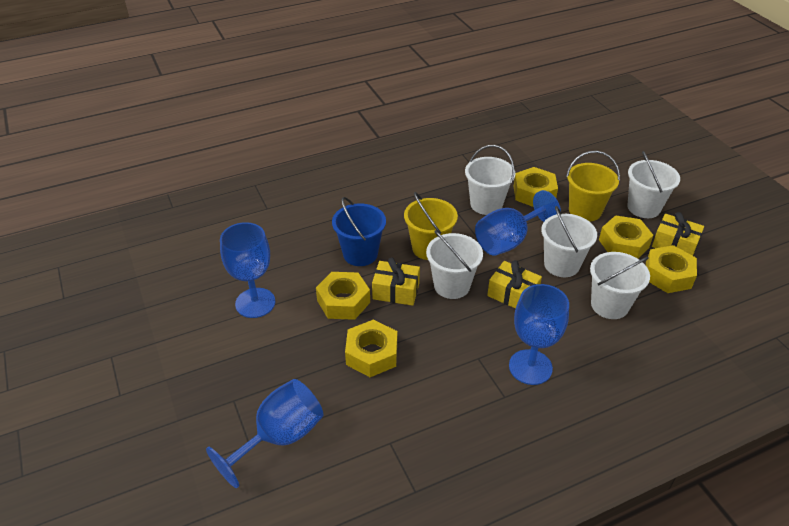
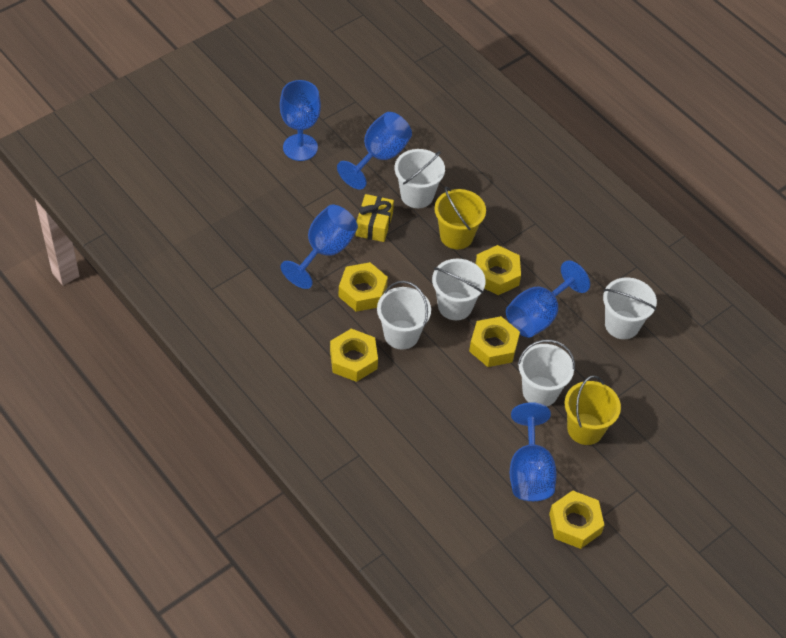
blue bucket: [332,197,386,266] = 1 -> none = 0
blue goblet: [206,379,323,488] [220,222,275,318] [475,190,561,256] [509,284,569,385] = 4 -> [280,80,321,161] [281,205,358,289] [337,112,412,189] [506,260,590,338] [510,402,556,501] = 5
yellow gift: [372,257,420,306] [487,260,542,309] [652,212,704,256] = 3 -> [356,194,394,242] = 1

